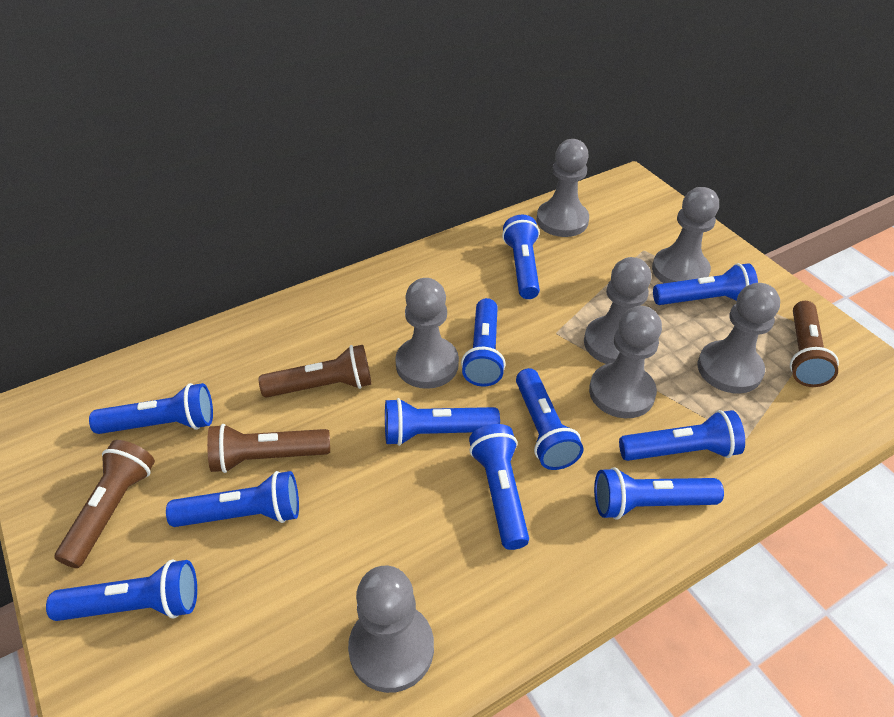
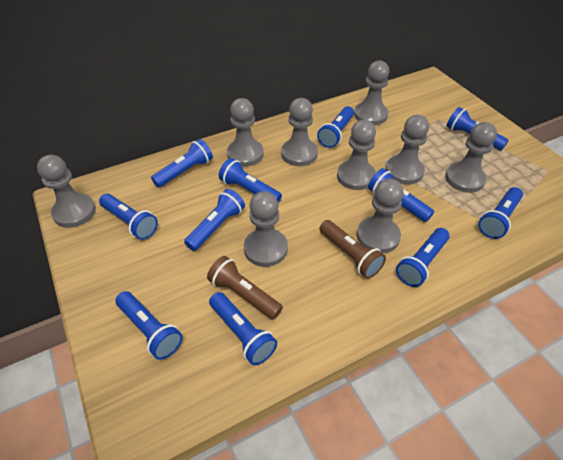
brown flashlight: [54,440,155,568] [207,424,330,473] [259,345,371,398] [790,301,839,387] = 4 -> [207,256,283,320] [319,220,386,278] = 2
grey pawn: [348,566,434,693] [395,278,459,389] [536,139,589,237] [584,257,651,364] [589,306,662,418] [652,187,719,283] [697,283,780,394] = 7 -> [37,155,96,228] [227,98,264,167] [244,191,288,267] [281,98,318,166] [337,120,376,190] [354,60,389,125] [357,179,404,253] [385,115,429,185] [445,122,497,193] = 9

